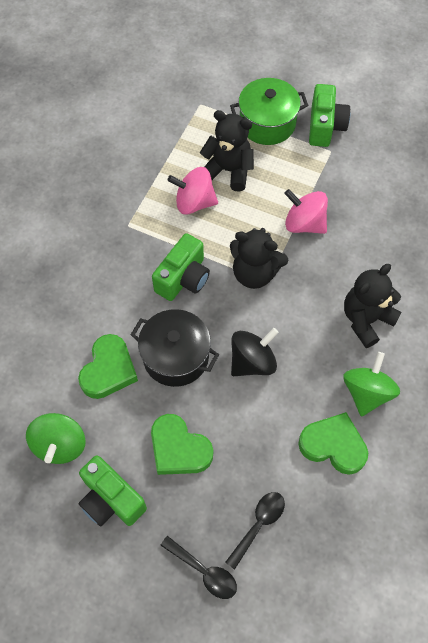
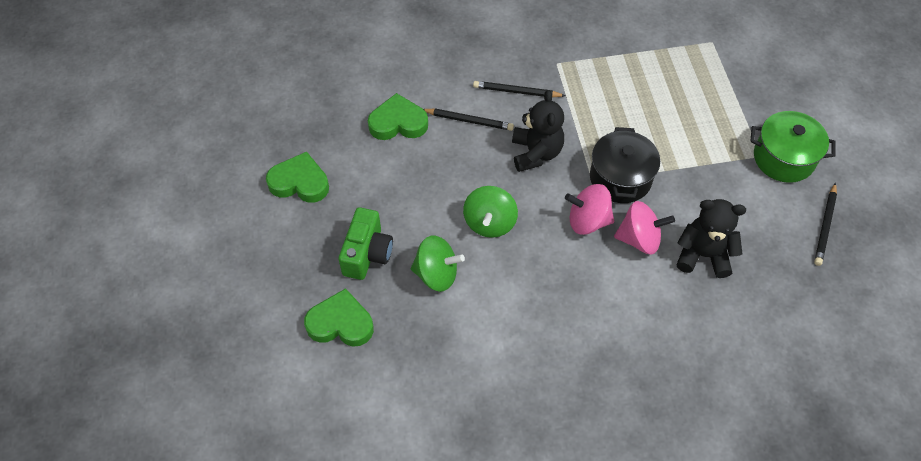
black pencil: none = 0 -> [424,109,514,131] [473,81,566,97] [814,183,837,266] = 3
black spinning top: [231,328,279,376] = 1 -> none = 0
black spoon: [160,536,237,599] [225,492,285,570] = 2 -> none = 0
black teddy bear: [200,110,254,192] [230,228,288,289] [344,264,402,348] = 3 -> [512,90,564,172] [676,199,746,278] = 2
green camera: [79,455,147,526] [152,233,210,301] [309,84,350,147] = 3 -> [338,207,393,280] = 1

